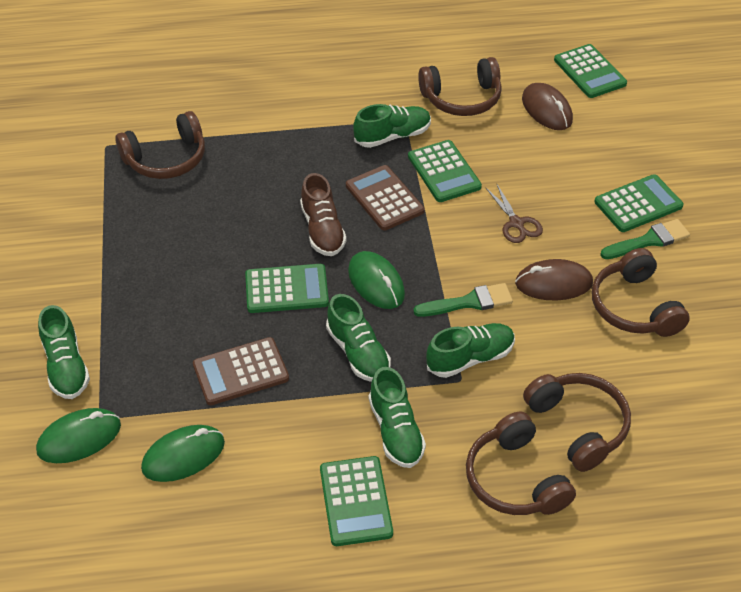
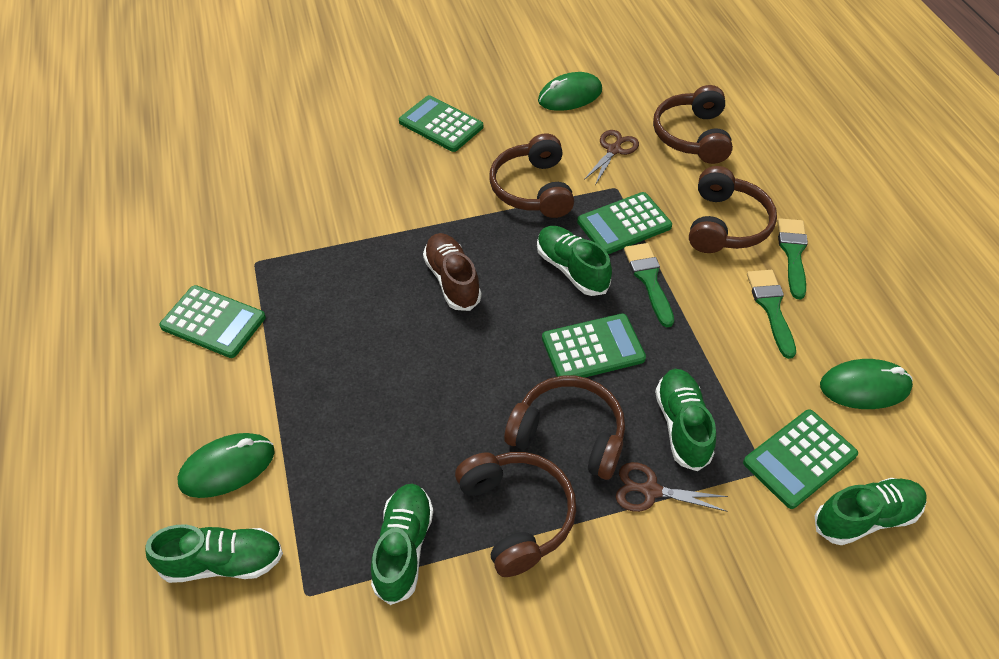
brown calculator: [193,337,289,405] [346,165,425,231] = 2 -> none = 0
brown mouse: [515,259,593,300] [522,83,573,130] = 2 -> none = 0
brown scissors: [486,185,543,243] = 1 -> [584,130,639,185] [616,462,728,512] = 2
green brush: [413,283,513,317] [600,219,690,259] = 2 -> [624,243,674,327] [747,270,796,359] [777,218,808,299] = 3

